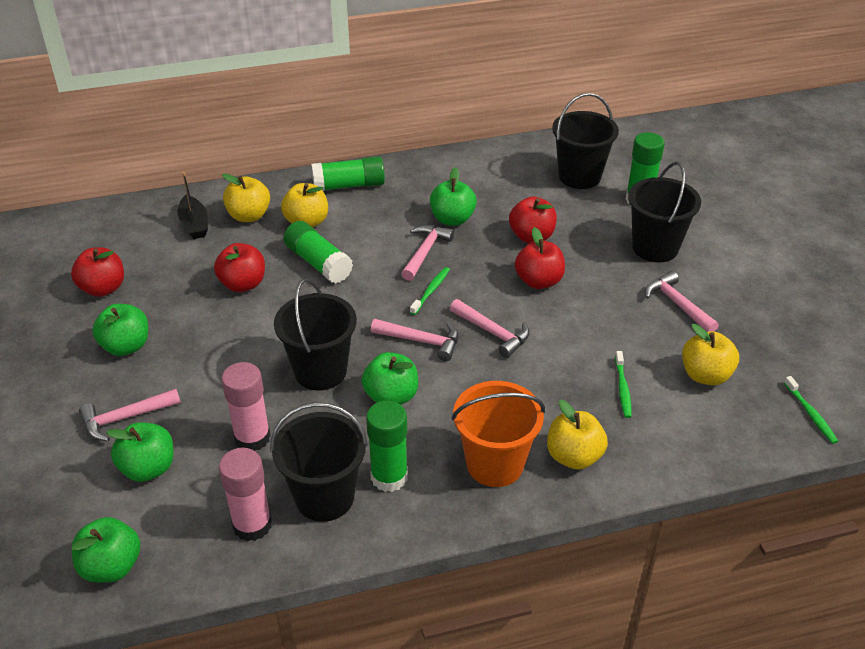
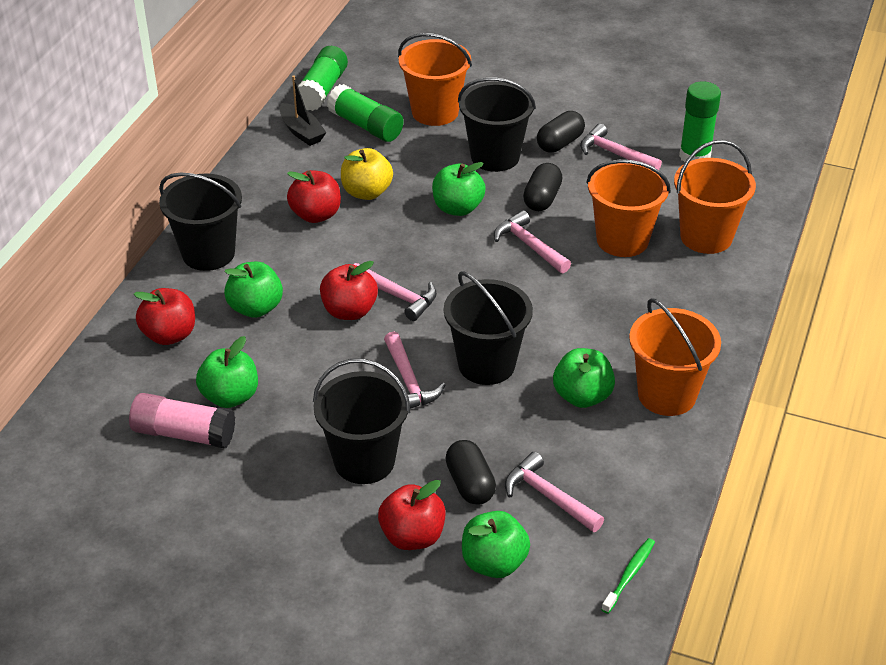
black capsule: none = 0 -> [445,440,496,505] [523,163,562,211] [537,111,585,153] = 3
green glue stick: [283,221,353,284] [311,156,385,191] [366,401,408,492] [625,132,665,204] = 4 -> [298,46,348,111] [327,84,404,142] [679,81,721,162] = 3
green toothbrush: [410,267,450,315] [615,351,632,418] [784,376,838,444] = 3 -> [601,538,655,614] = 1
orange bucket: [452,381,545,487] = 1 -> [398,33,472,126] [586,160,671,257] [629,298,721,416] [674,140,756,254] = 4
pink glue stick: [219,448,272,541] [221,362,271,451] = 2 -> [129,393,235,448] = 1
yellow apple: [222,173,270,222] [281,183,328,228] [547,400,608,470] [682,324,739,386] = 4 -> [341,148,393,200] = 1

